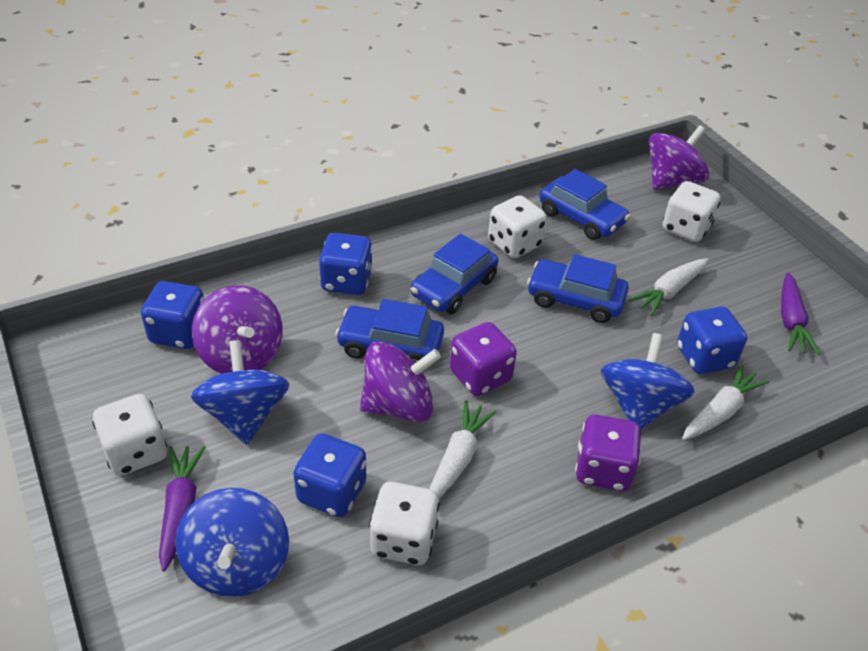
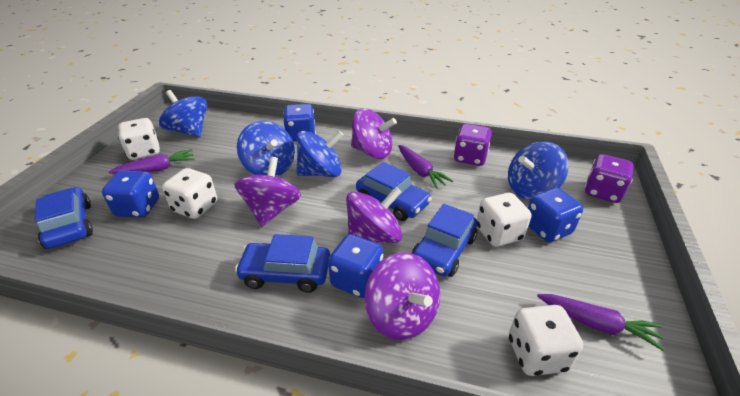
blue spinning top: [175,488,289,597] [191,340,289,445] [601,333,695,429] = 3 -> [159,90,207,137] [237,121,295,177] [296,131,344,177] [508,141,568,200] = 4
purple carrot: [159,446,205,571] [781,272,820,355] = 2 -> [109,149,195,174] [398,145,453,189] [537,294,665,351] = 3
purple spinning top: [192,285,283,374] [360,341,441,423] [649,125,709,190] = 3 -> [234,157,301,227] [346,187,402,243] [351,108,397,159] [364,252,440,340] = 4
white carrot: [429,400,496,499] [629,258,709,316] [682,364,769,440] = 3 -> none = 0

